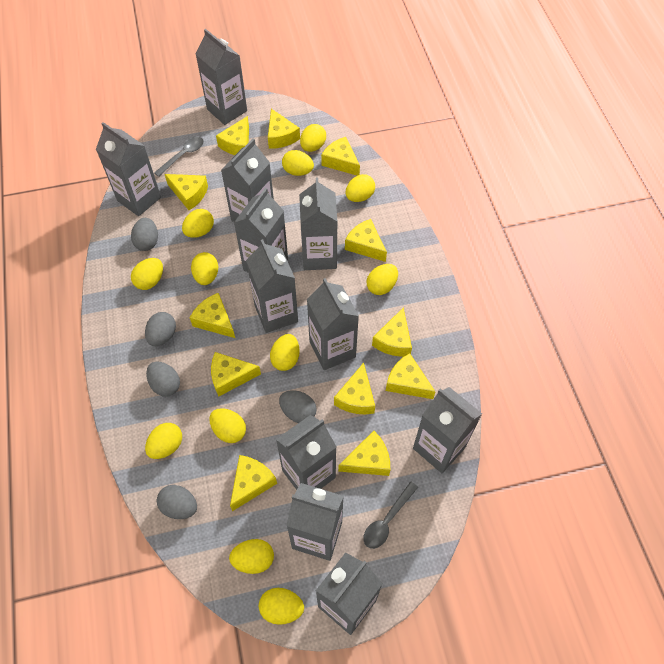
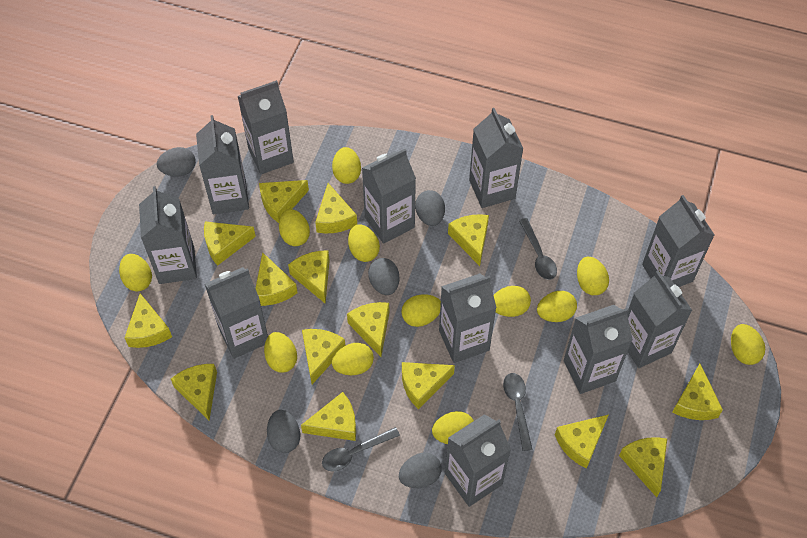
grey spoon: [154,137,204,177] [363,481,418,549] = 2 -> [322,427,400,472] [503,373,532,451] [519,218,557,280] = 3
yellow cheese: [165,174,208,210] [190,293,235,338] [211,352,261,397] [216,116,249,155] [230,455,277,511] [268,109,300,149] [321,137,360,175] [334,363,375,414] [338,431,390,476] [345,219,387,262] [372,307,412,357] [386,353,435,399] = 12 -> [125,294,172,348] [171,364,217,420] [204,222,256,266] [255,252,297,306] [259,180,309,223] [288,250,330,304] [301,392,356,441] [302,329,345,384] [315,183,357,233] [347,302,389,357] [402,362,455,409] [448,214,489,266] [555,414,609,469] [619,437,667,497] [672,364,723,420] = 15

